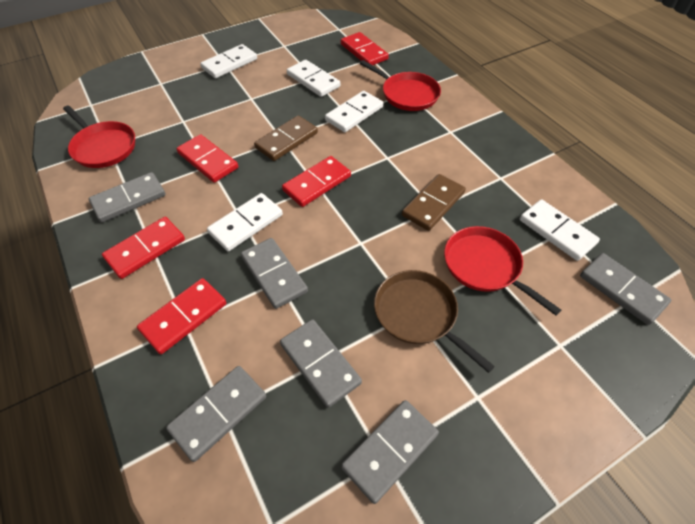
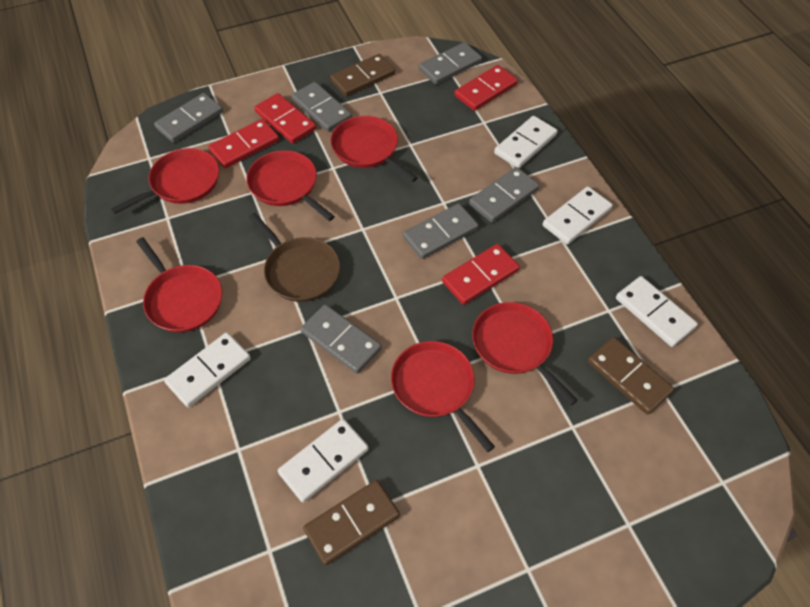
brown domino: [254,115,318,161] [402,174,466,231] = 2 -> [303,480,400,565] [330,54,395,96] [588,337,674,415] = 3
red domino: [102,217,185,279] [137,278,226,354] [176,134,238,183] [282,156,351,207] [341,32,389,65] = 5 -> [208,119,279,168] [254,93,316,144] [442,244,520,305] [454,65,518,111] = 4
red pan: [63,105,135,168] [360,60,441,111] [444,226,561,316] = 3 -> [111,148,219,214] [136,237,222,333] [246,150,335,221] [331,116,418,182] [391,341,495,452] [472,302,578,405] = 6

